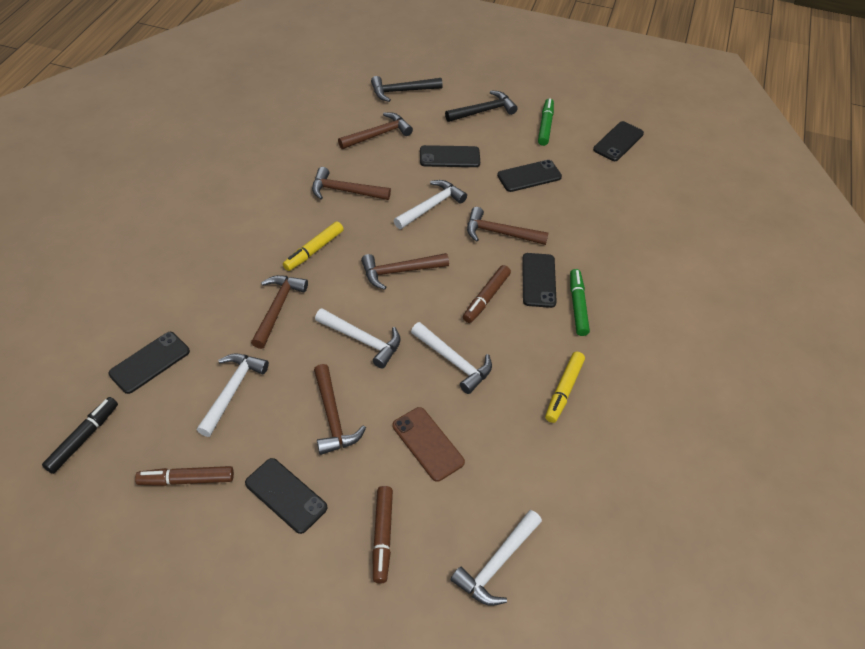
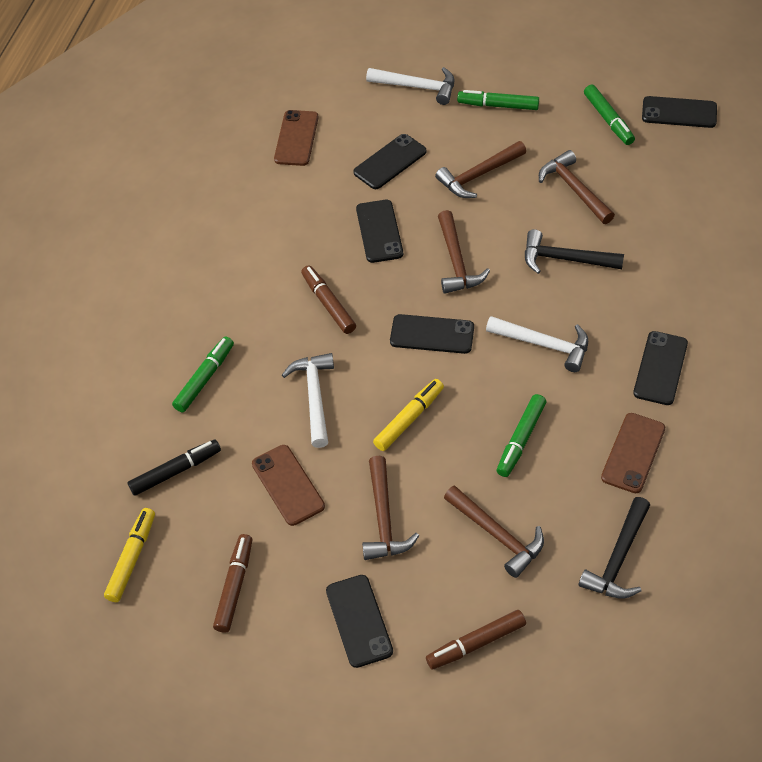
brown hammer: [251,275,308,349] [312,167,391,200] [314,364,366,455] [338,112,413,149] [361,253,449,290] [467,207,548,245] = 6 -> [362,455,419,560] [435,141,526,198] [438,210,490,294] [444,485,544,578] [539,150,615,224] = 5
brown phone: [393,407,465,482] = 1 -> [252,445,325,526] [274,110,318,166] [601,413,665,493] = 3
green marker: [538,98,554,146] [570,269,590,336] = 2 -> [172,336,234,413] [457,90,539,110] [497,394,547,477] [584,85,635,145] = 4
white hammer: [197,354,269,437] [315,308,401,368] [394,180,467,229] [411,322,492,394] [450,510,542,606] = 5 -> [282,353,334,448] [366,67,454,105] [486,316,588,372] = 3

